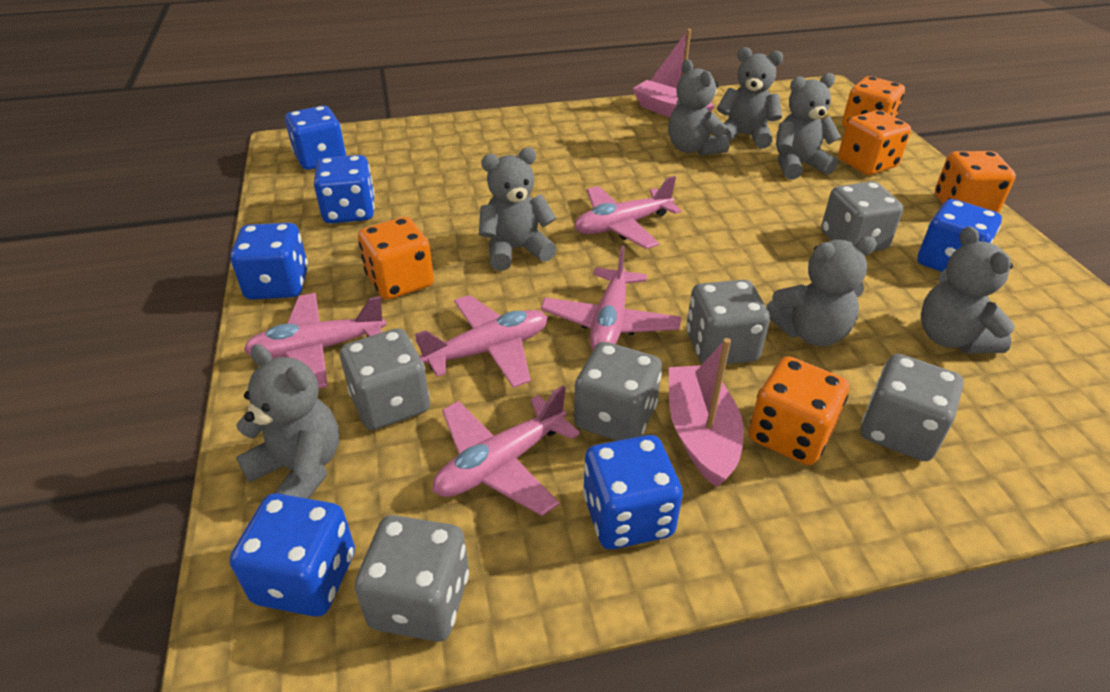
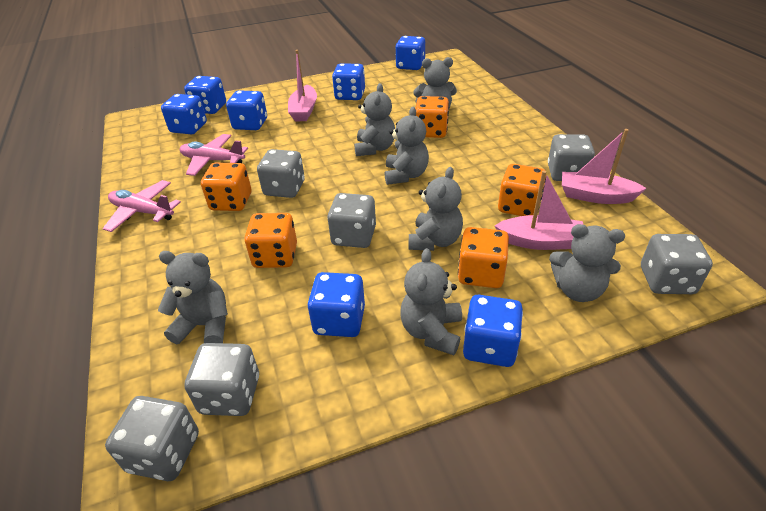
blue dice: [230,223,308,300] [230,493,355,617] [285,106,346,170] [314,155,375,224] [583,435,683,549] [917,199,1002,272] = 6 -> [161,94,207,135] [184,76,226,114] [226,90,267,130] [308,272,365,337] [332,63,365,100] [395,36,425,70] [463,295,523,367] = 7
pink boat: [632,29,714,117] [669,338,744,487] = 2 -> [288,50,317,121] [495,170,583,250] [562,129,647,204] = 3
pink plane: [244,293,386,389] [415,295,547,388] [433,386,580,516] [541,245,681,350] [575,176,682,249] = 5 -> [102,180,181,232] [180,134,248,176] = 2

